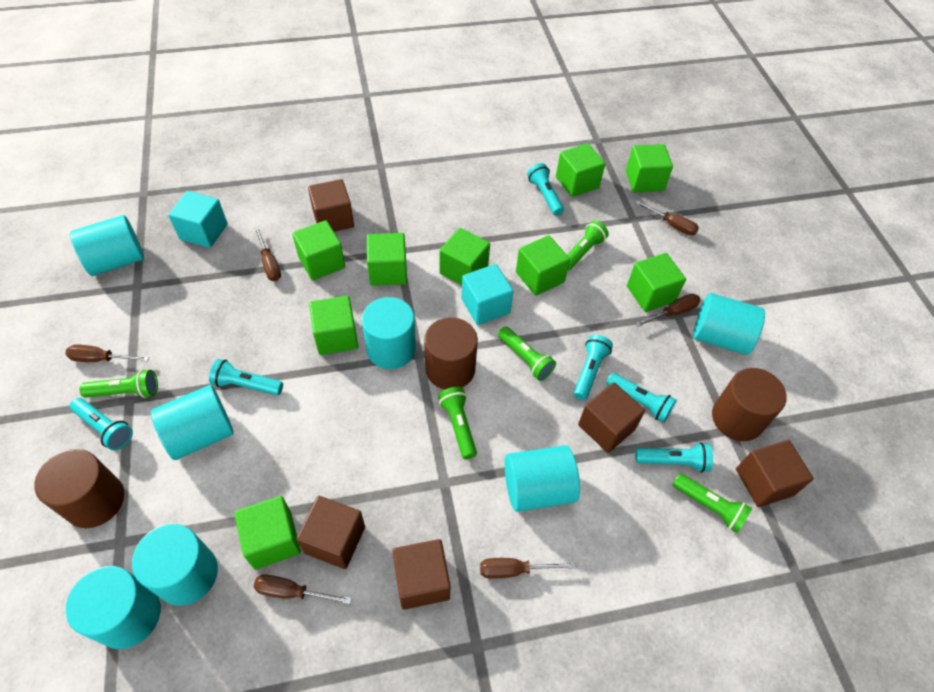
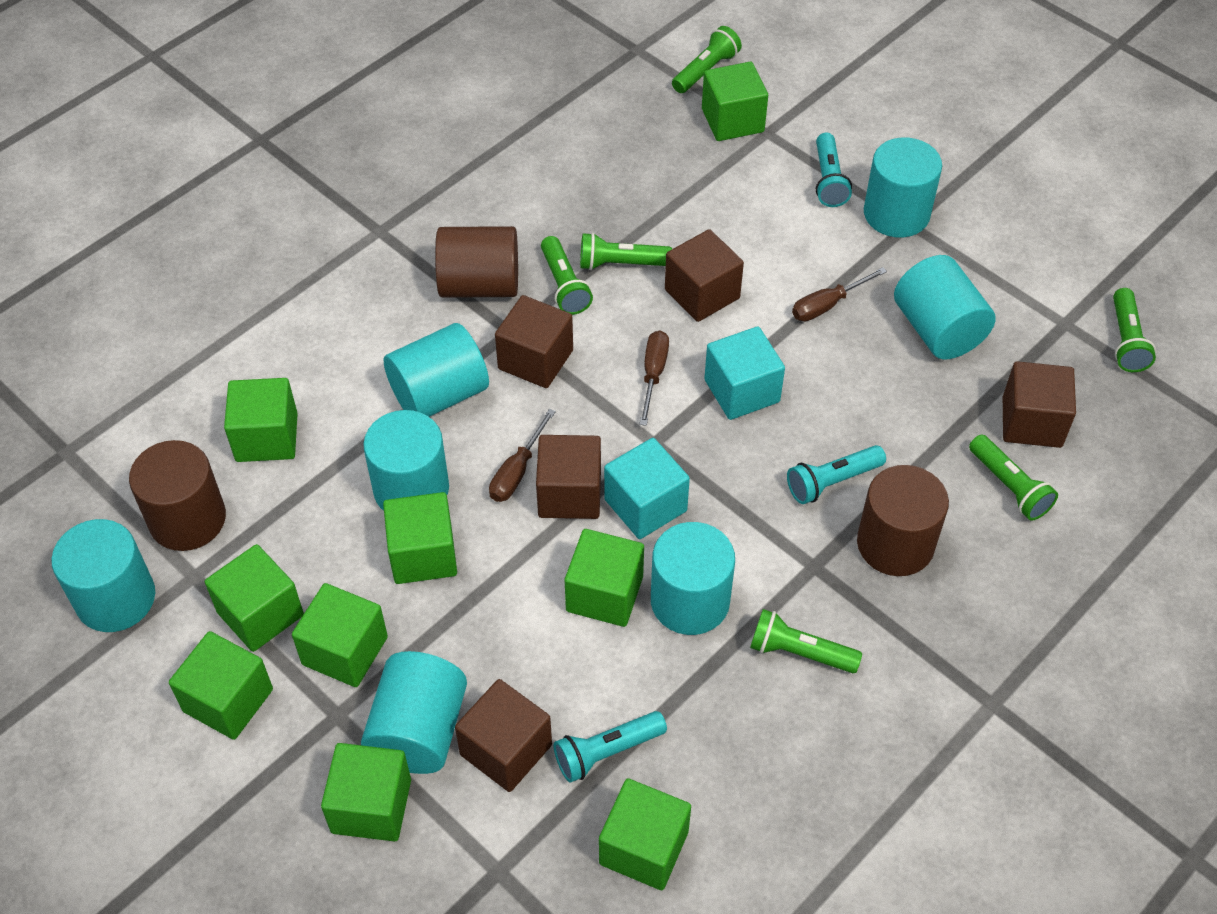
brown screwdriver: [65,344,149,362] [254,227,281,281] [254,574,352,604] [480,558,576,579] [634,200,699,236] [635,293,700,327] = 6 -> [489,409,556,502] [640,331,669,426] [792,267,887,321] = 3
green flashlight: [79,369,158,398] [438,387,477,459] [498,326,556,381] [567,221,609,271] [673,473,752,533] = 5 -> [541,236,593,315] [580,233,672,270] [672,26,742,93] [750,609,862,673] [969,435,1058,521] [1113,288,1156,372] = 6
turquoise flashlight: [70,398,133,450] [209,359,283,395] [527,163,564,215] [574,335,613,400] [606,373,677,423] [635,442,713,473] = 6 -> [554,711,667,783] [787,445,886,504] [816,133,852,207] = 3

